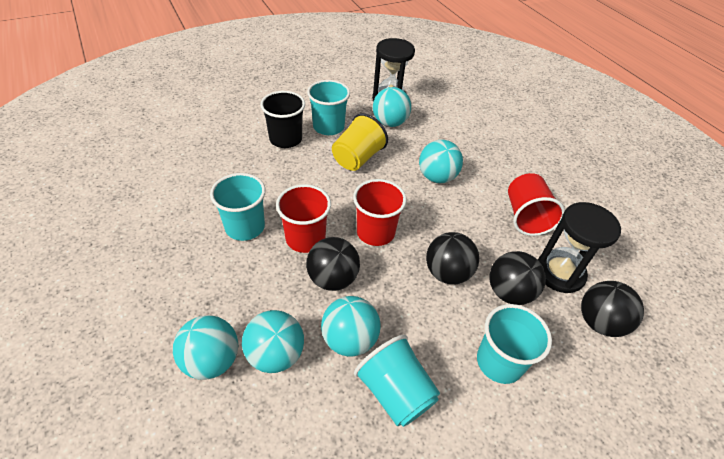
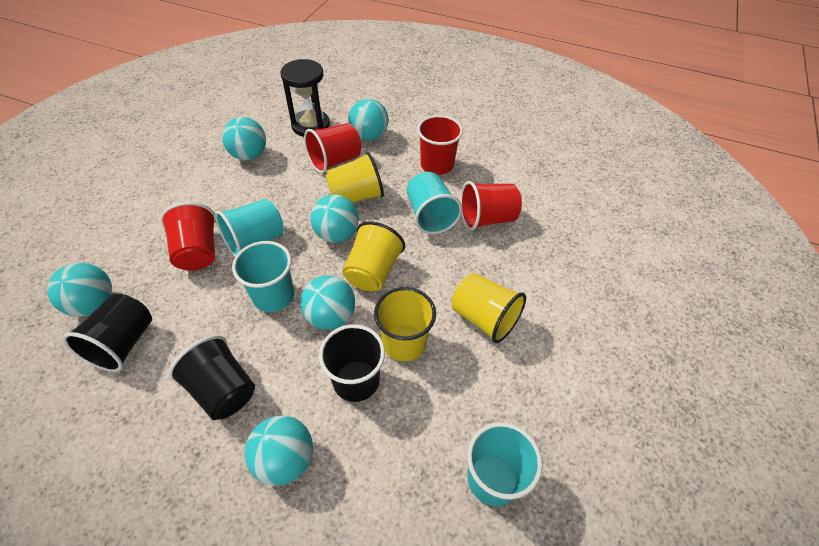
black ball: [306,237,360,291] [426,232,479,285] [489,251,546,305] [581,281,644,337] = 4 -> none = 0
black cup: [260,91,305,148] = 1 -> [62,294,152,372] [169,335,255,420] [319,324,385,402] = 3
black hourglass: [372,38,415,102] [538,202,621,293] = 2 -> [281,59,330,137] = 1
red cup: [276,184,331,253] [353,179,407,246] [508,173,565,236] = 3 -> [160,202,216,271] [304,123,361,173] [417,115,463,175] [460,181,522,230] = 4
turquoise ball: [173,315,238,380] [242,310,304,373] [321,296,380,356] [373,87,411,127] [419,140,463,183] = 5 -> [47,263,112,317] [222,117,266,160] [245,415,313,486] [300,275,355,330] [311,194,359,243] [348,99,389,141] = 6
yellow cup: [332,113,388,171] = 1 -> [325,152,384,203] [342,221,405,291] [374,287,436,361] [452,273,526,343] = 4

